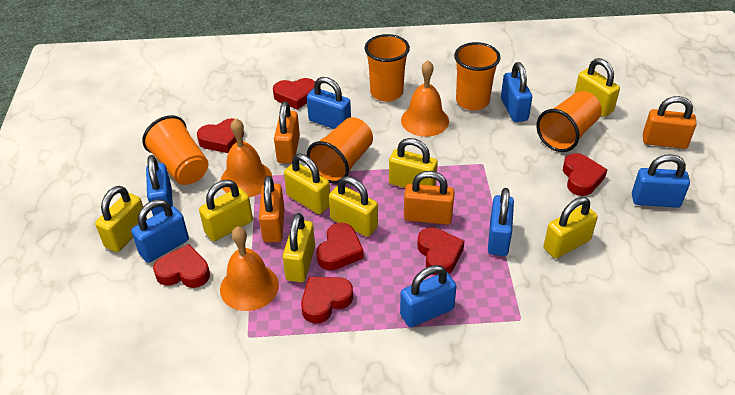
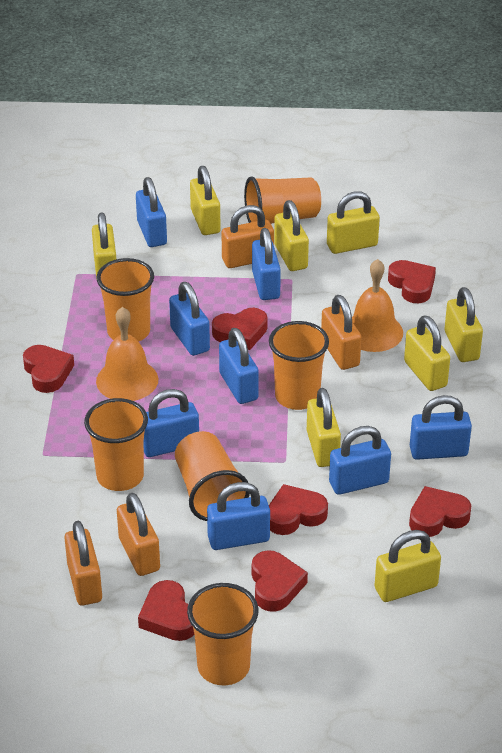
blue padlock: [131,199,189,263] [146,155,173,216] [307,77,351,129] [400,265,457,327] [488,188,514,256] [501,62,532,122] [632,154,690,208] = 7 -> [136,177,167,247] [144,389,199,457] [169,282,210,356] [207,482,270,550] [219,328,259,404] [252,228,281,300] [329,426,391,495] [410,395,472,460] = 8
orange bell: [220,226,279,311] [221,118,272,197] [401,60,449,137] = 3 -> [96,307,158,401] [352,259,403,352] = 2
orange cup: [142,115,209,185] [307,117,373,184] [364,34,410,102] [454,42,500,111] [536,91,602,152] = 5 -> [84,398,148,491] [97,258,154,342] [175,431,250,521] [187,583,259,685] [244,176,321,224] [269,321,329,410] = 6

